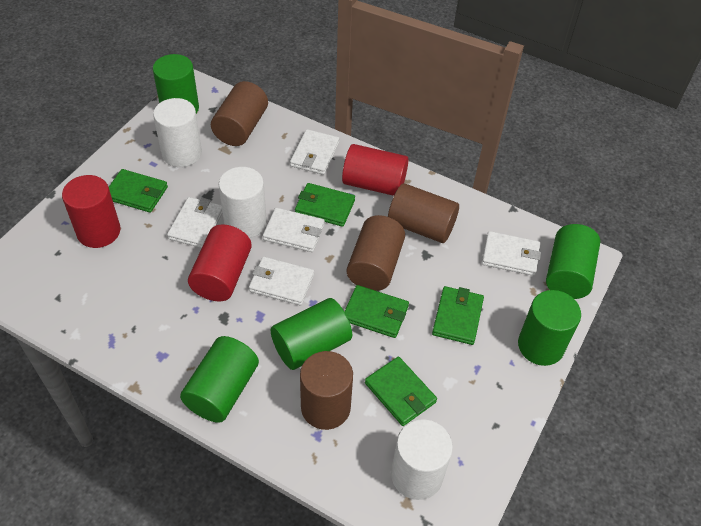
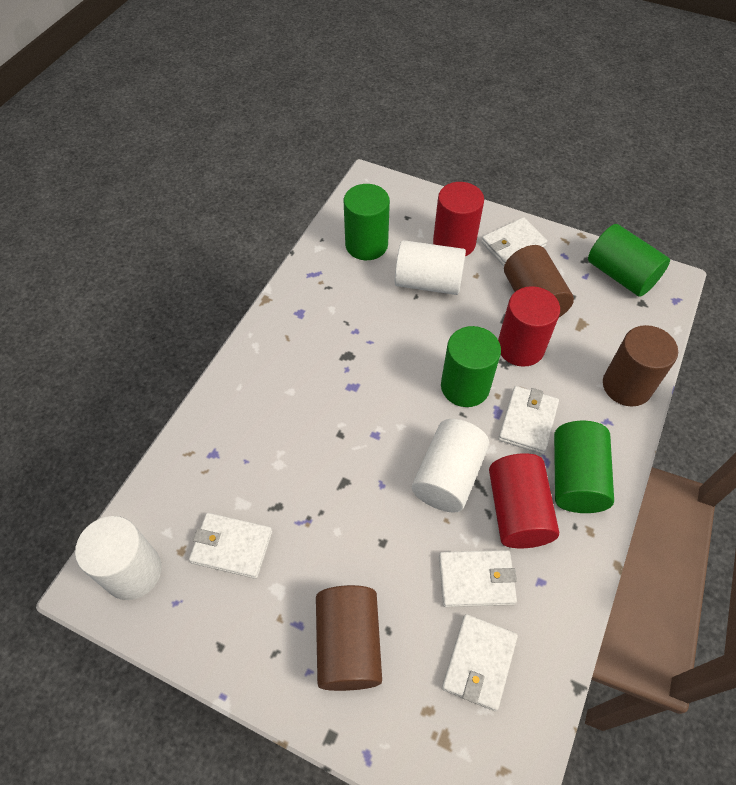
brown cylinder: [211,81,268,146] [300,351,353,430] [346,215,405,291] [388,183,459,243] = 4 -> [316,585,382,691] [504,245,574,317] [603,325,678,407] = 3
green cylinder: [153,54,199,114] [180,336,259,423] [271,298,352,370] [518,290,581,366] [546,224,600,299] = 5 -> [344,184,390,260] [441,326,501,407] [554,421,614,513] [588,224,670,297] = 4
green wallet: [109,169,168,213] [295,183,355,227] [344,285,409,338] [365,357,437,426] [432,286,484,345] = 5 -> none = 0

